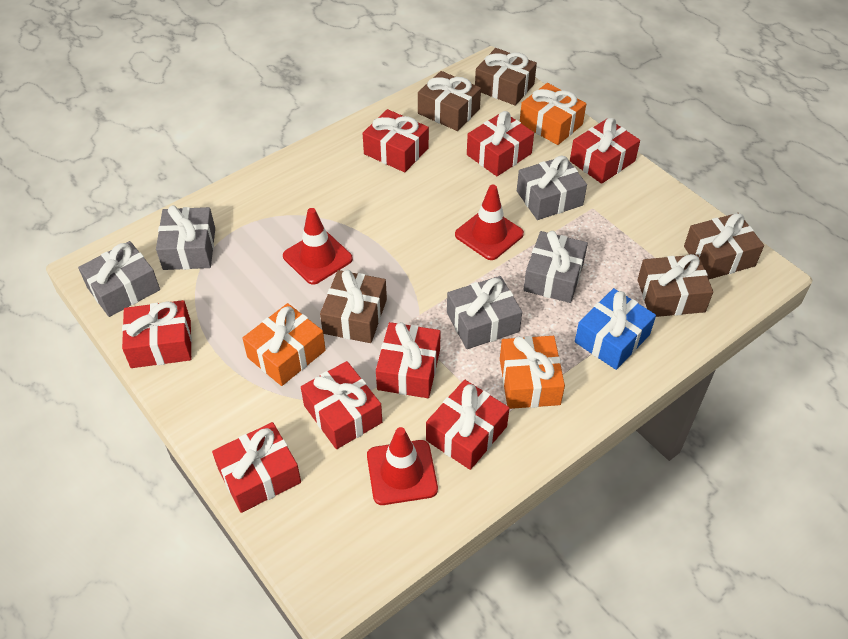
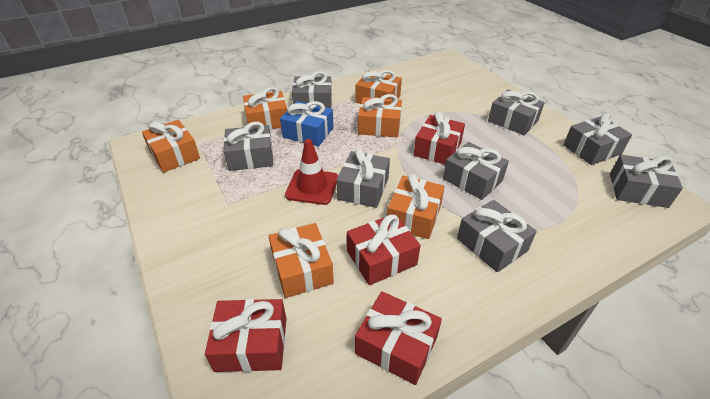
brown gift: [320,270,387,343] [418,71,481,131] [475,48,537,106] [637,254,713,317] [684,213,764,279] = 5 -> none = 0
grey gift: [78,241,160,317] [156,205,215,270] [447,276,522,349] [517,156,587,220] [523,231,588,303] = 5 -> [223,122,273,171] [292,71,332,108] [336,148,390,208] [443,142,509,200] [457,200,537,272] [488,89,545,135] [563,113,632,165] [610,155,683,208] = 8
orange gift: [242,303,326,386] [500,336,565,409] [520,83,586,145] = 3 -> [142,120,200,173] [243,87,287,130] [269,223,334,298] [355,70,402,104] [358,94,402,137] [387,174,445,239] = 6
red gift: [122,300,192,368] [212,422,301,513] [301,361,382,449] [363,109,429,172] [376,322,441,398] [426,380,510,470] [467,111,534,176] [570,118,640,184] = 8 -> [205,299,287,372] [347,213,421,285] [355,291,442,385] [414,112,465,164] = 4
red traffic cone: [283,208,353,285] [367,427,438,505] [455,185,524,260] = 3 -> [285,139,338,205] = 1

